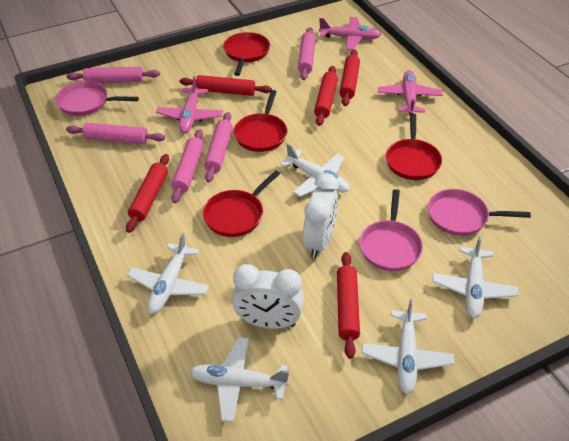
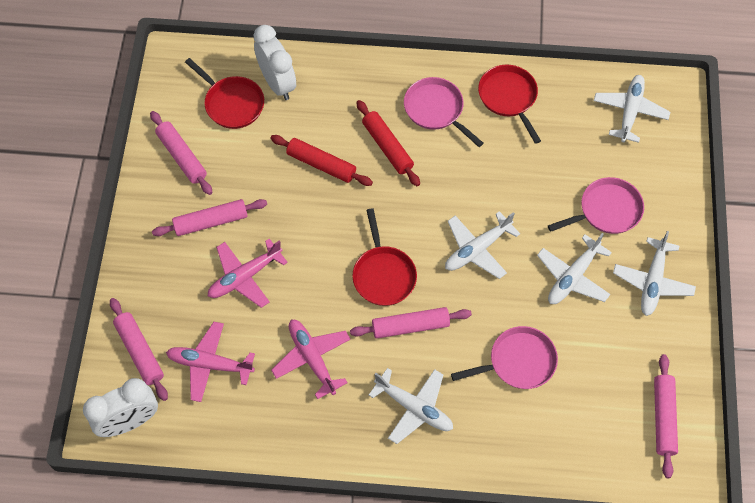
red pan: [203,170,280,237] [223,32,270,76] [234,90,287,152] [386,113,442,180] = 4 -> [185,58,264,129] [352,208,417,306] [478,65,541,144] = 3
red rolling pin: [126,154,169,233] [180,75,272,96] [314,66,338,126] [337,252,360,359] [339,49,360,106] = 5 -> [271,135,373,186] [356,100,420,186] = 2

